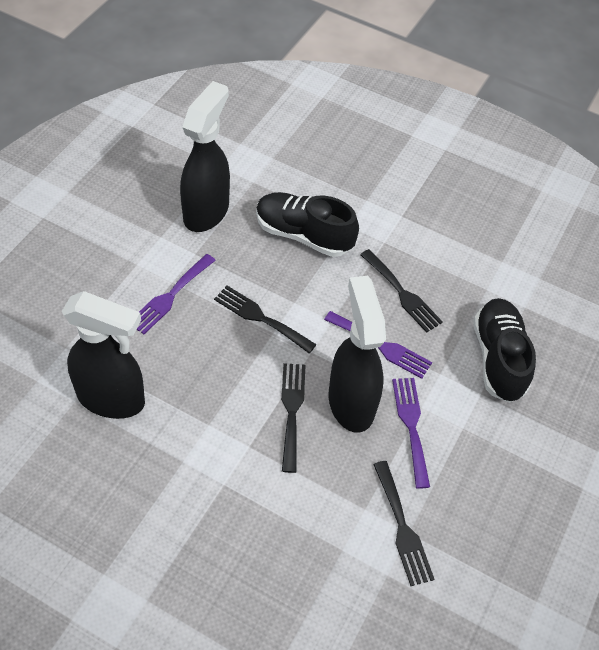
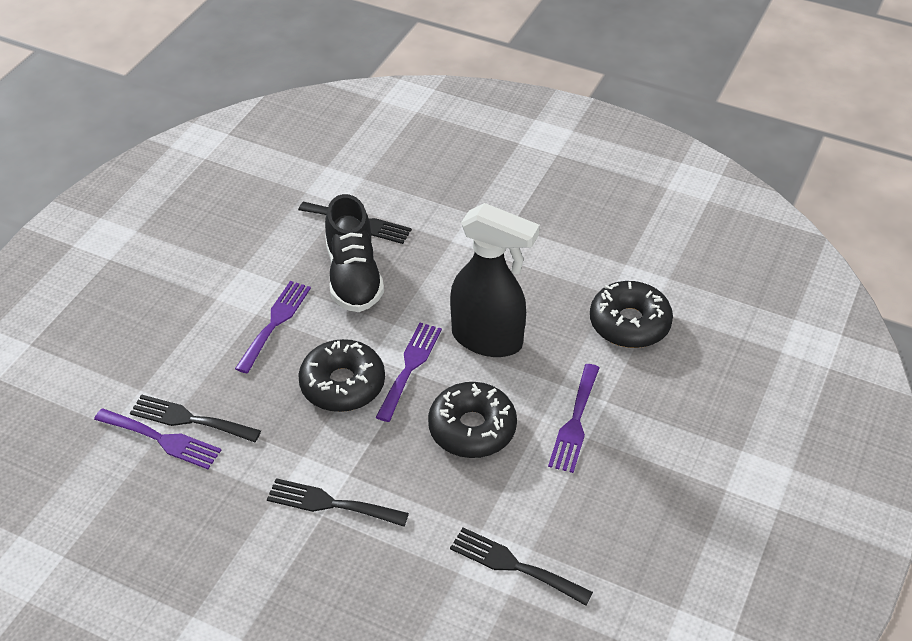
black donut: none = 0 -> [298,339,385,412] [428,382,517,458] [590,281,673,348] = 3
black shoe: [256,192,359,257] [473,298,536,403] = 2 -> [325,194,384,312] = 1
black spray bottle: [62,291,145,419] [180,81,230,232] [329,276,386,433] = 3 -> [450,203,540,357] = 1
purple fork: [137,254,216,334] [324,311,432,379] [392,378,430,489] = 3 -> [94,408,221,469] [235,281,311,373] [376,323,442,422] [548,364,599,473] = 4

